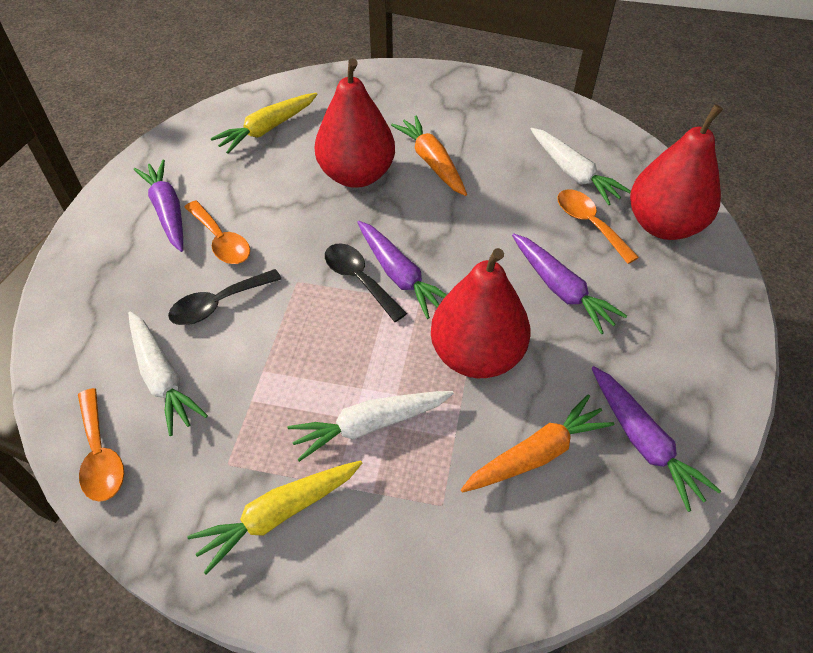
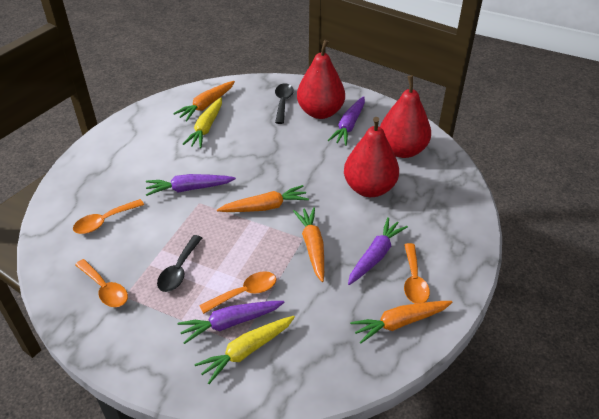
orange carrot: [391,116,467,196] [461,394,614,493] = 2 -> [173,81,235,121] [217,185,309,212] [293,207,324,282] [350,301,453,343] = 4
orange spoon: [78,388,124,502] [184,200,250,264] [557,189,639,264] = 3 -> [73,199,144,234] [75,259,128,307] [199,271,276,314] [404,243,430,304] = 4
white carrot: [128,311,208,436] [288,391,454,462] [530,128,631,205] = 3 -> none = 0

